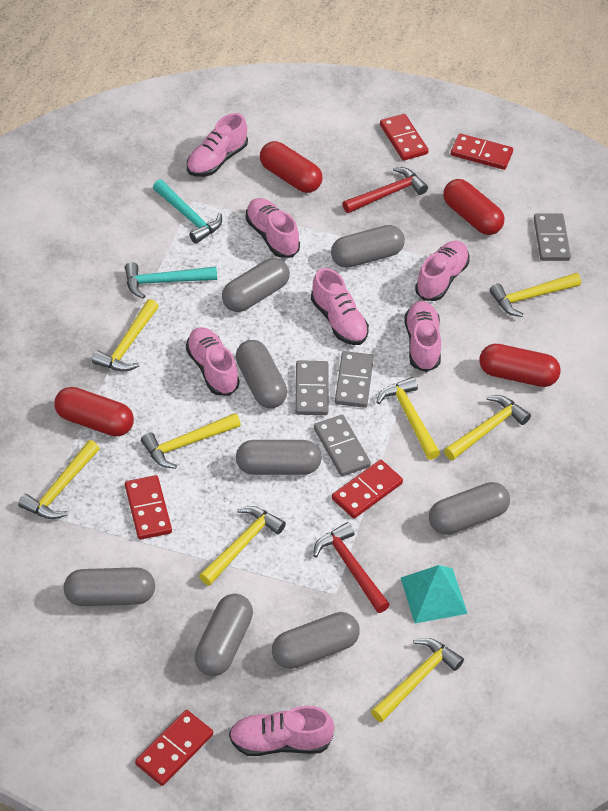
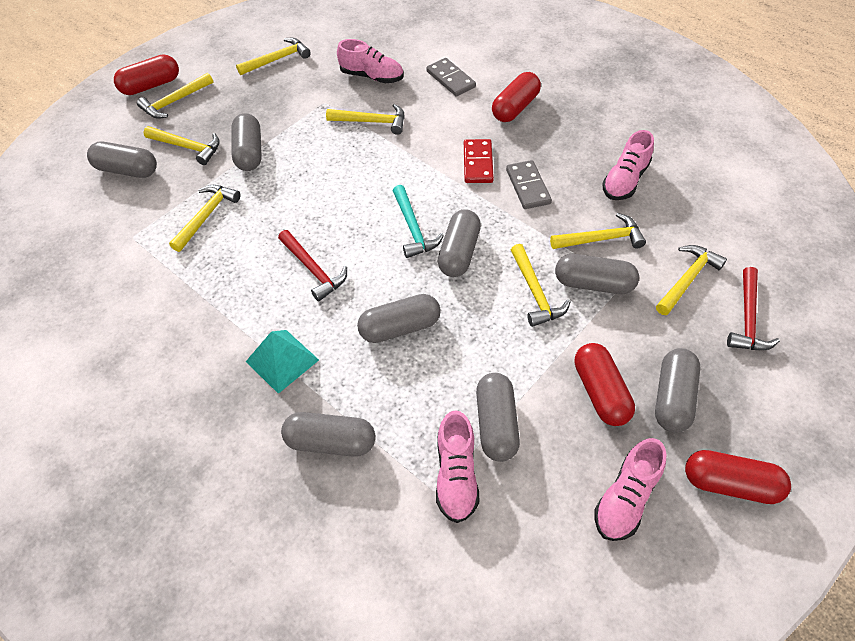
grey domino: [295,360,328,415] [314,415,371,476] [335,351,374,408] [534,213,571,261] = 4 -> [426,58,476,97] [506,160,552,209] = 2
pink shoe: [186,327,240,396] [187,113,248,177] [229,706,334,756] [246,198,300,258] [311,268,369,345] [405,301,441,372] [415,241,469,301] = 7 -> [337,39,404,83] [436,410,479,523] [594,438,666,541] [602,130,654,200] = 4
red domino: [125,475,172,540] [135,710,213,786] [332,460,403,518] [380,114,428,161] [451,133,513,170] = 5 -> [464,139,494,183] = 1
turquoise hammer: [125,262,217,299] [153,179,222,244] = 2 -> [393,185,444,258] = 1

